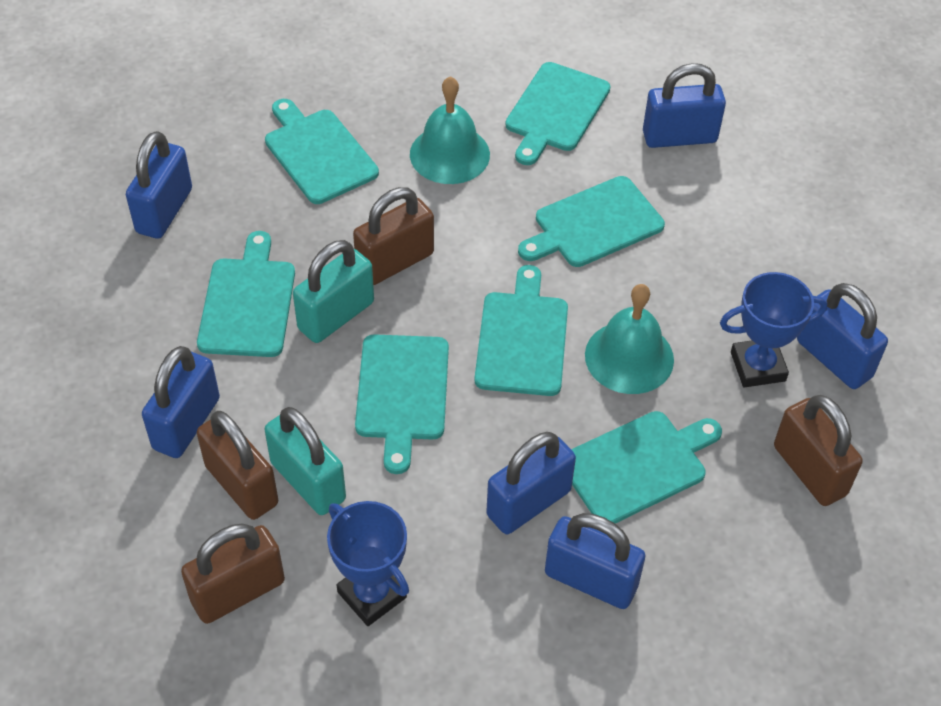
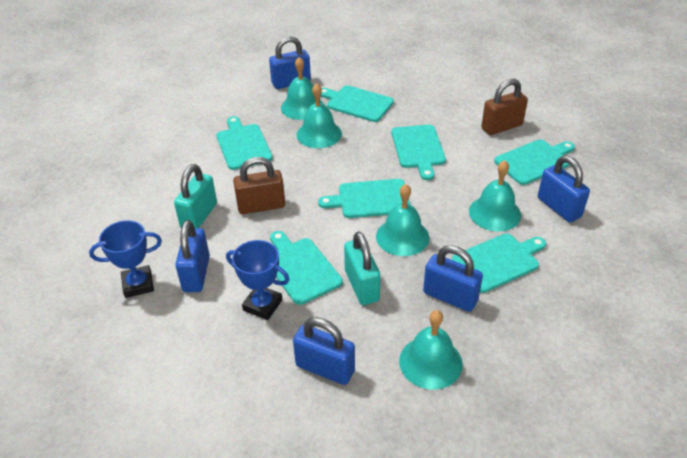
blue padlock: [126,131,192,239] [142,346,220,458] [486,432,576,534] [545,513,645,609] [643,63,726,148] [797,283,888,389] = 6 -> [175,220,210,292] [269,36,311,89] [293,317,355,385] [423,245,483,312] [538,156,590,222] = 5
brown padlock: [181,523,285,624] [197,411,278,520] [353,187,434,285] [774,395,863,506] = 4 -> [233,157,285,214] [481,79,528,135] = 2
turquoise bell: [410,76,490,184] [585,284,674,394] = 2 -> [281,57,323,120] [297,83,342,148] [376,184,429,256] [399,310,463,390] [469,160,521,231] = 5

